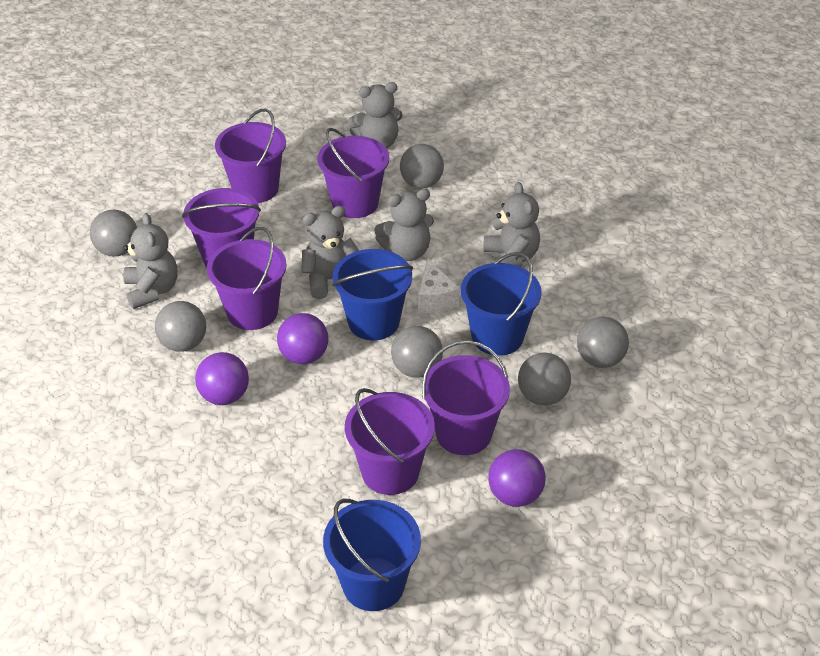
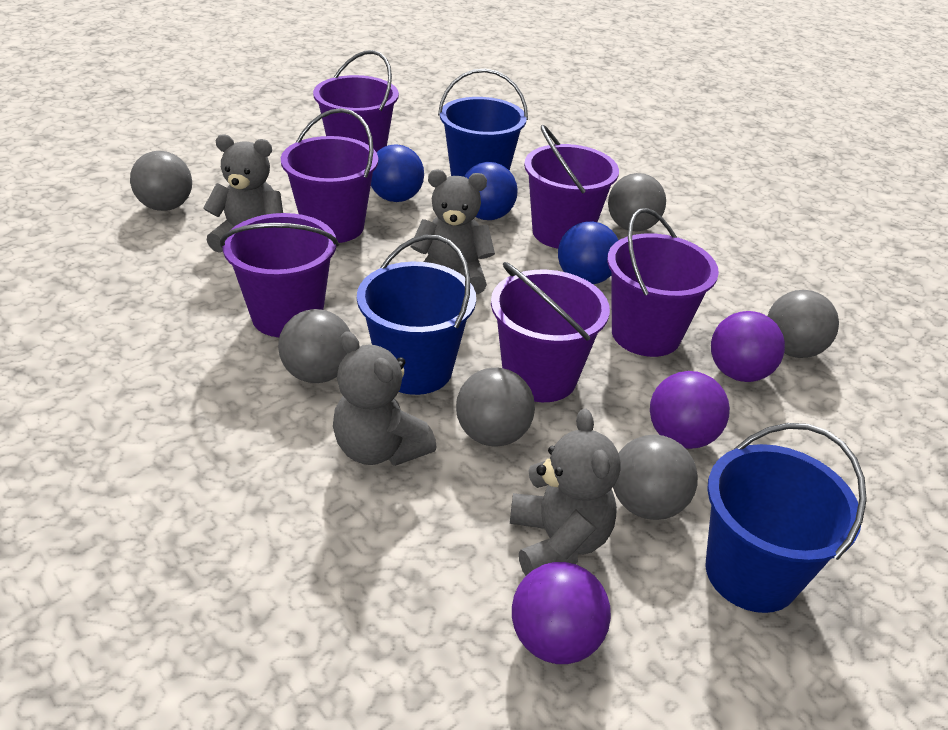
blue ball: none = 0 -> [371,144,424,202] [464,162,517,220] [558,221,619,284] = 3
grey teddy bear: [123,213,177,309] [301,206,359,299] [348,82,403,148] [374,189,434,261] [484,182,540,267] = 5 -> [203,134,283,253] [333,331,437,466] [410,170,495,294] [510,409,620,576] = 4
white cheese: [418,258,460,313] = 1 -> none = 0

